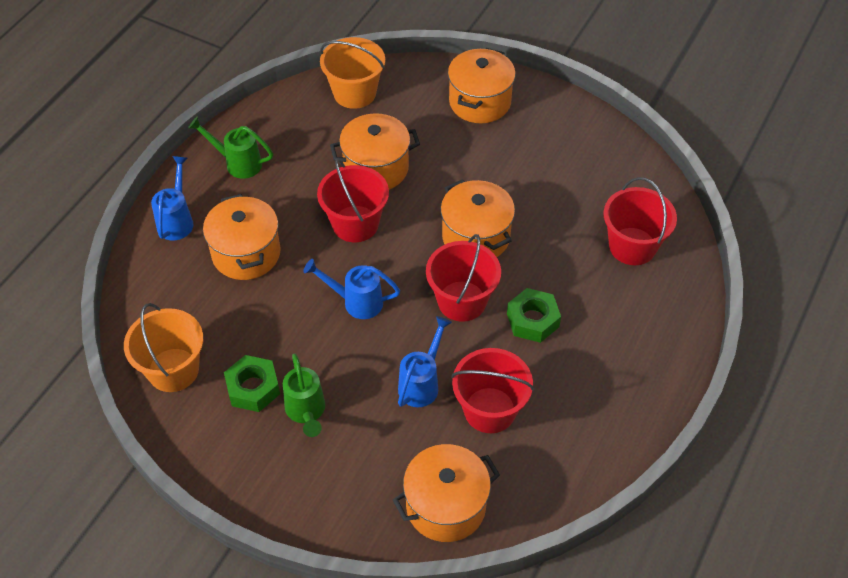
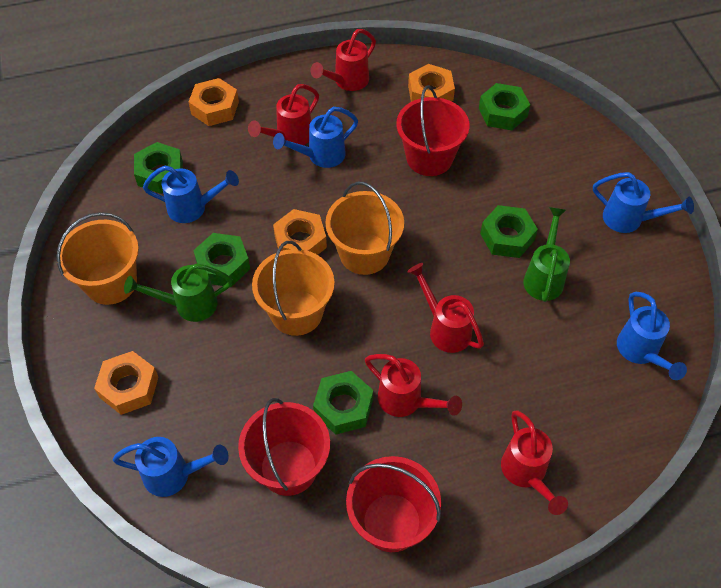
blue watering can: [151,156,194,240] [303,259,400,319] [398,316,452,407] = 3 -> [113,437,229,497] [143,166,239,223] [273,107,358,168] [593,172,694,233] [617,292,687,380] = 5
green nut: [224,355,280,412] [507,288,561,343] = 2 -> [134,142,183,194] [193,233,250,287] [313,371,373,435] [479,83,530,130] [480,205,538,258] = 5
orange bucket: [124,303,203,392] [320,37,385,109] = 2 -> [57,212,139,305] [252,241,335,336] [325,182,404,275] = 3
orange nut: none = 0 -> [94,351,158,415] [189,78,239,126] [273,209,327,255] [408,64,455,102] = 4
orange pot: [203,194,280,280] [330,113,420,190] [393,444,500,542] [441,179,515,257] [448,48,516,123] = 5 -> none = 0
red bucket: [317,158,389,242] [426,234,501,322] [451,348,534,433] [604,177,677,265] = 4 -> [238,398,330,496] [346,456,441,552] [396,85,470,176] = 3
red watering can: none = 0 -> [248,84,319,145] [310,29,376,91] [365,354,462,417] [407,263,484,353] [501,410,568,515] = 5

